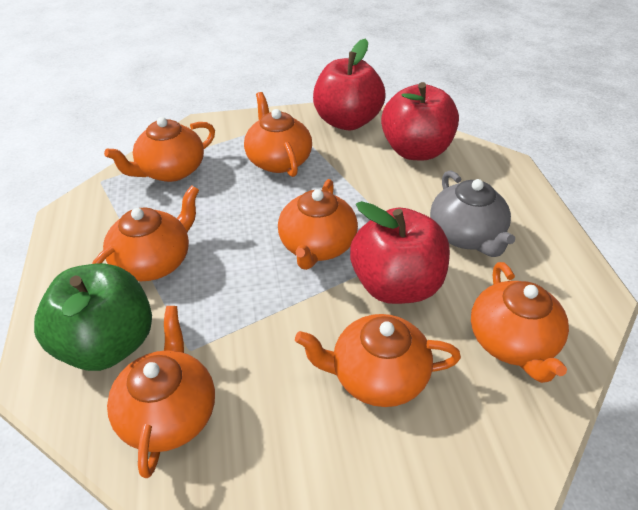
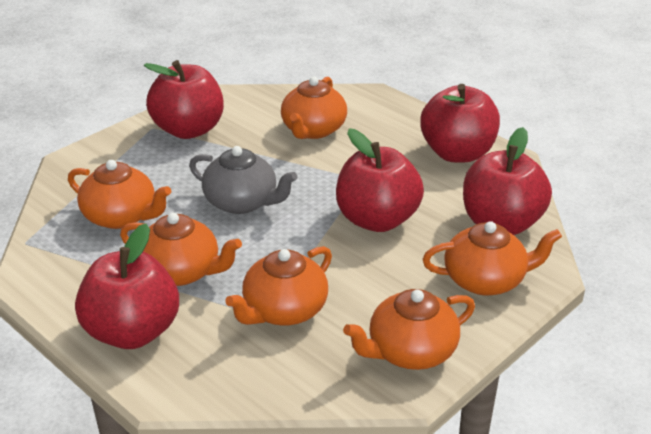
green apple: [34,263,152,371] = 1 -> none = 0
orange teapot: [92,185,199,281] [104,117,215,182] [107,306,215,478] [244,92,312,177] [278,179,358,270] [295,314,461,407] [471,262,569,383] = 7 -> [68,160,171,229] [120,213,242,286] [225,246,332,326] [281,77,347,139] [343,289,475,370] [423,221,562,295] = 6
red apple: [313,39,386,130] [350,201,450,304] [381,82,459,160] = 3 -> [75,224,179,349] [144,60,224,139] [336,128,424,232] [420,84,500,163] [463,127,552,235] = 5

